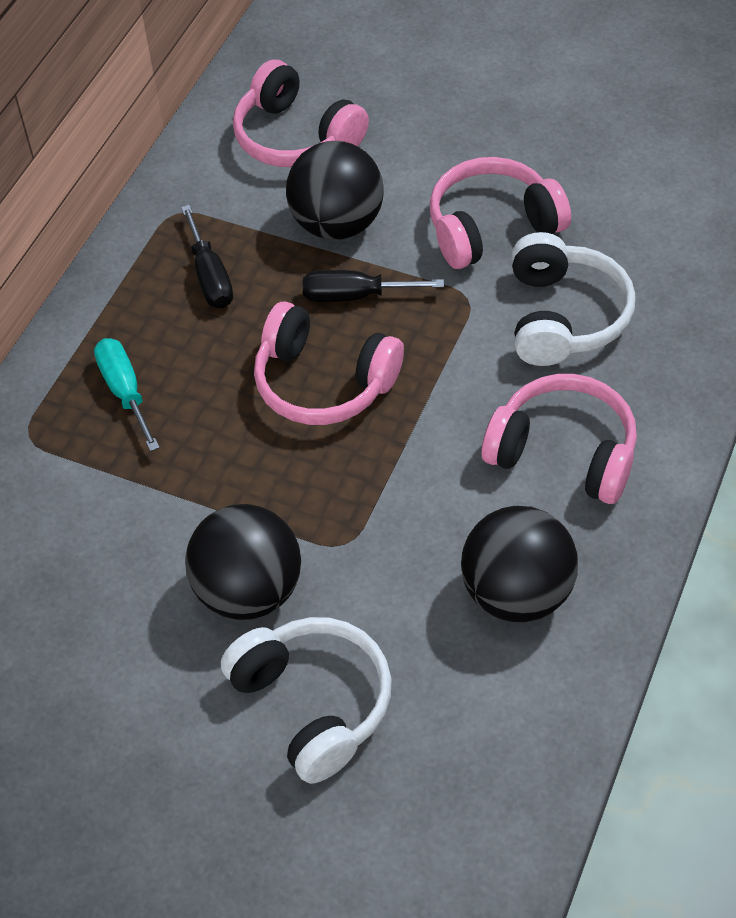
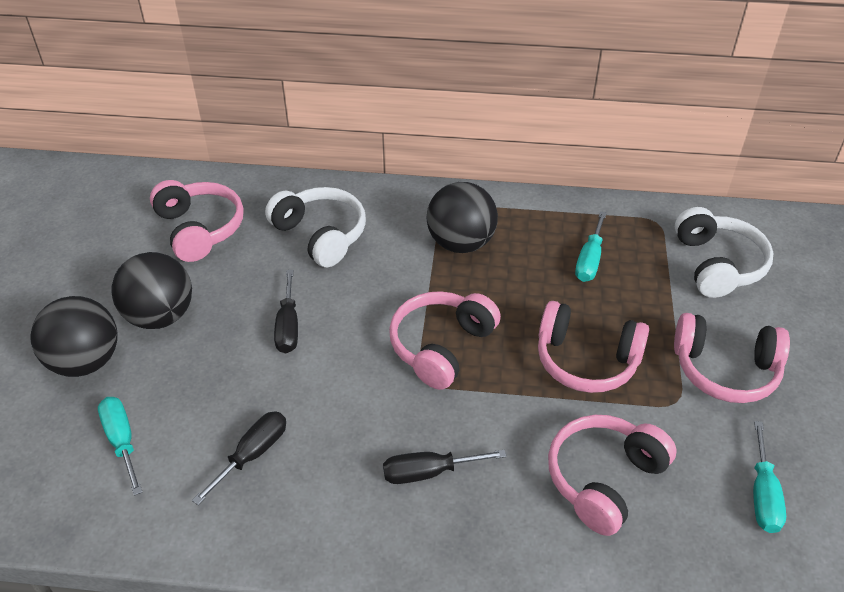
black screwdriver: [181,205,233,308] [303,270,444,302] = 2 -> [192,411,286,505] [274,270,298,353] [383,450,507,484] = 3
pink headphones: [233,59,369,167] [254,301,404,425] [429,157,571,269] [481,374,637,504] = 4 -> [150,180,244,262] [389,291,501,390] [538,301,649,393] [548,415,677,536] [674,313,790,403] = 5
turquoise screwdriver: [94,338,160,452] = 1 -> [98,397,142,496] [575,211,607,282] [753,421,786,533] = 3

